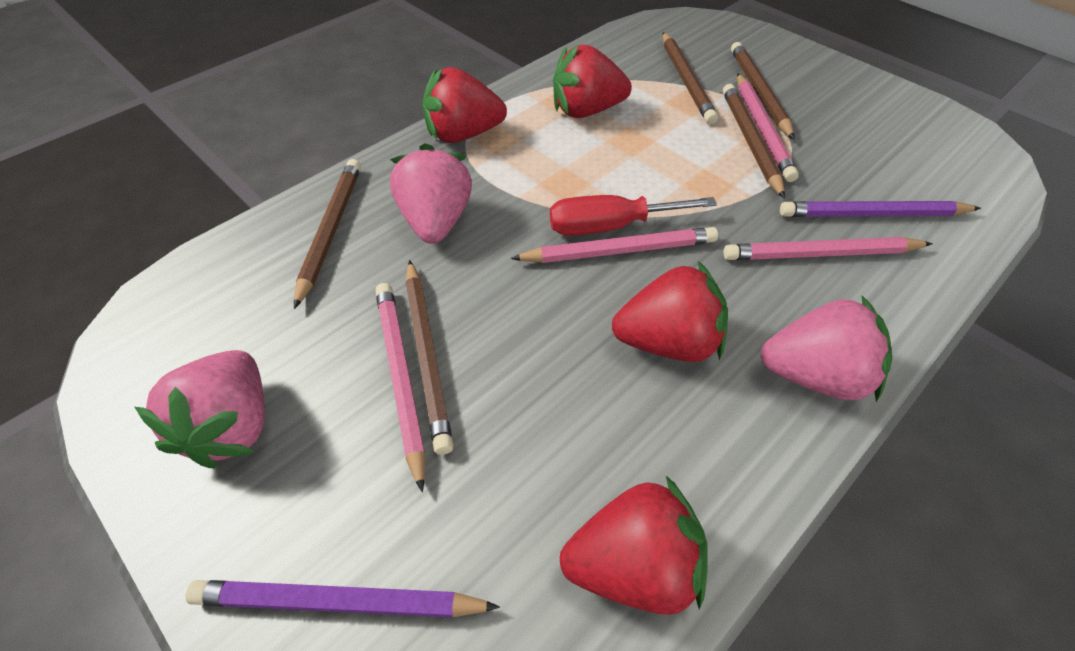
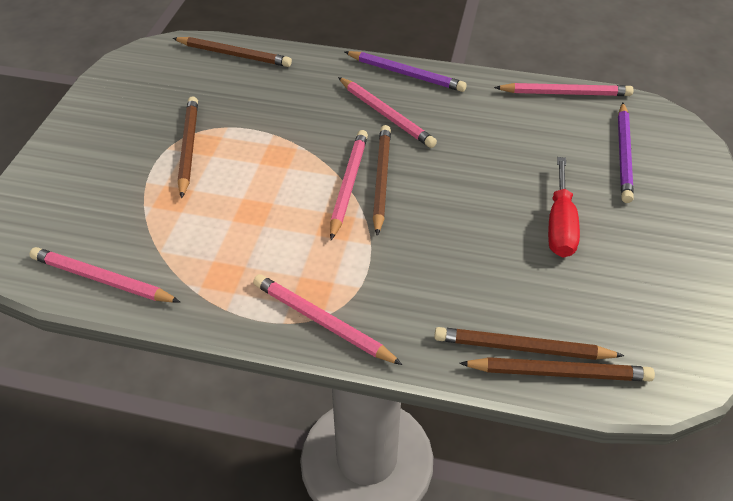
pink pencil: [376,283,425,492] [511,227,718,263] [723,237,933,260] [737,73,799,182] = 4 -> [29,247,180,303] [253,274,403,365] [330,130,368,240] [338,77,437,148] [494,83,633,96] = 5
pink strawberry: [135,350,265,468] [390,143,472,244] [760,295,892,402] = 3 -> none = 0
red strawberry: [423,67,507,143] [553,45,632,118] [560,476,708,615] [612,260,728,362] = 4 -> none = 0

